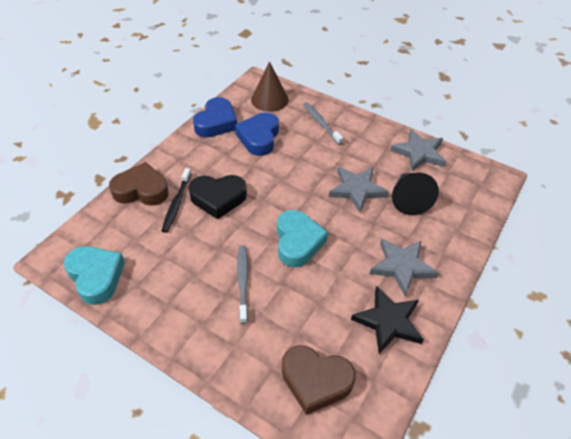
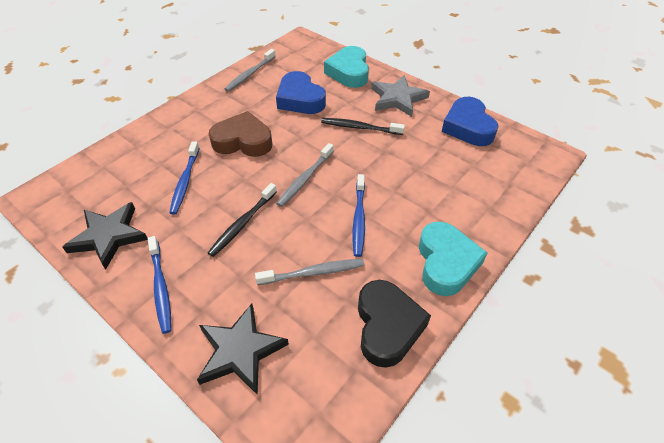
black cone: [392,173,439,215] = 1 -> none = 0
black star: [351,286,424,354] = 1 -> [63,202,148,269] [197,303,289,395] = 2
black toothbrush: [162,168,191,233] = 1 -> [208,183,277,257] [321,118,405,135] = 2
blue toothbrush: none = 0 -> [148,236,172,334] [169,141,200,215] [353,174,365,257] = 3
brown cone: [251,61,289,112] = 1 -> none = 0
brown heart: [109,162,169,206] [282,345,356,415] = 2 -> [209,111,272,157] = 1
grey star: [329,167,389,213] [370,238,439,296] [391,129,446,171] = 3 -> [371,75,430,117] = 1
grey toothbrush: [237,245,248,324] [303,102,343,145] = 2 -> [224,49,276,92] [255,259,364,285] [276,143,334,207] = 3

